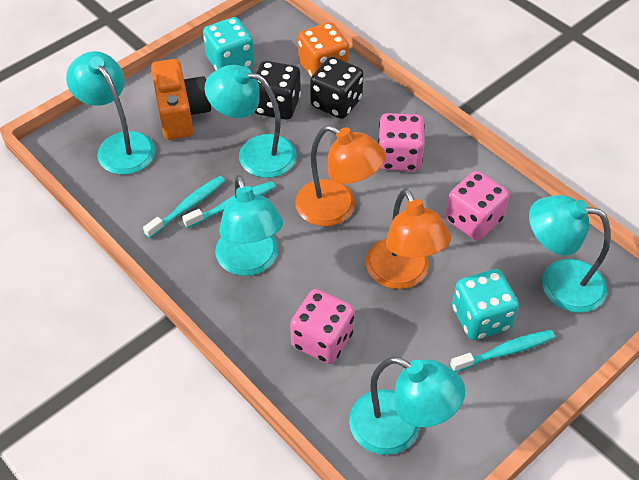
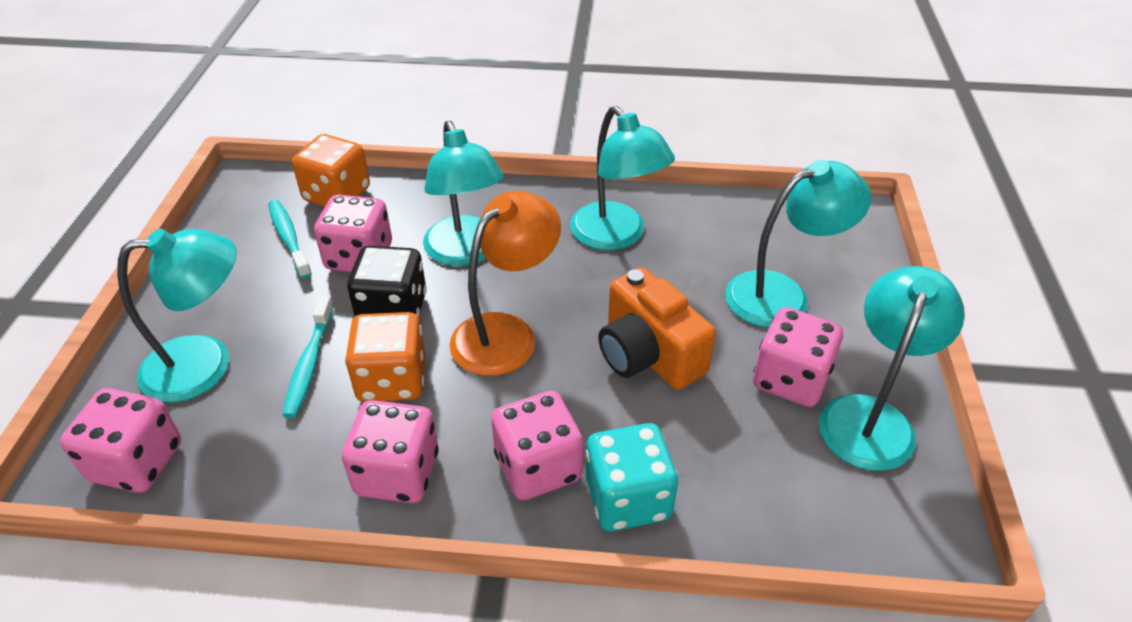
black dice: [254,61,301,120] [310,57,364,119] = 2 -> [347,246,427,317] = 1
orange dice: [298,22,349,77] = 1 -> [292,134,370,207] [345,312,426,402] = 2
orange lamp: [295,125,386,226] [366,188,451,289] = 2 -> [449,191,561,376] = 1
pink dice: [290,289,355,364] [378,113,425,171] [445,171,509,240] = 3 -> [60,388,181,493] [314,195,392,272] [342,400,438,503] [491,390,584,500] [753,307,843,407] = 5
turquoise dice: [203,17,255,70] [452,269,519,340] = 2 -> [586,423,678,532] = 1
turquoise toothbrush: [143,176,225,238] [182,181,276,229] [450,330,555,372] = 3 -> [268,200,312,279] [283,297,333,418] = 2

